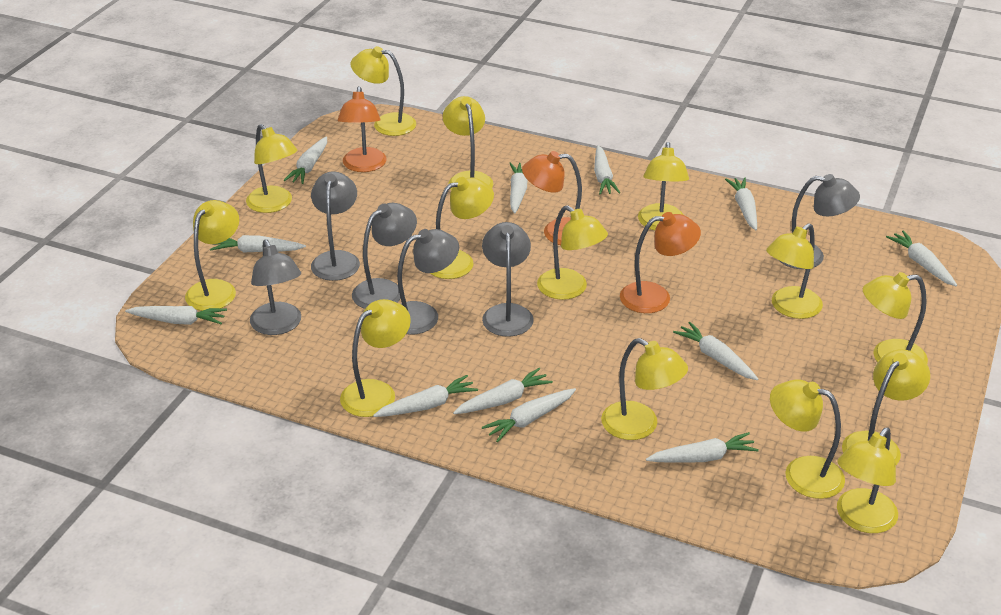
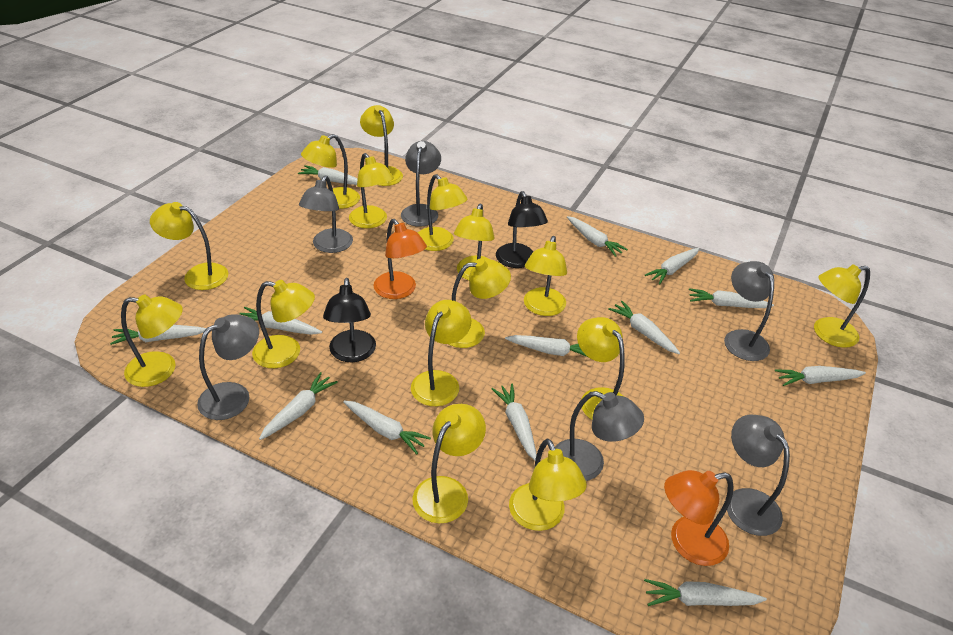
black lamp: none = 0 -> [323,278,376,362] [496,191,548,268] = 2
orange lamp: [338,86,387,172] [522,151,582,245] [620,212,701,313] = 3 -> [373,219,427,299] [664,470,733,566] = 2
white carrot: [125,306,227,325] [210,235,306,253] [284,136,327,184] [373,375,478,417] [453,368,553,414] [482,388,576,443] [509,162,527,214] [594,145,620,195] [646,432,759,463] [673,322,758,380] [725,177,757,230] [886,231,957,286] = 12 -> [110,325,206,345] [240,307,322,335] [259,372,338,440] [298,165,358,185] [343,401,431,454] [491,384,537,460] [505,335,587,357] [567,216,628,257] [608,301,680,354] [644,579,767,606] [645,248,699,285] [689,288,774,308] [775,366,866,386] = 13
yellow lamp: [185,200,239,311] [246,124,297,213] [340,299,411,417] [350,46,416,136] [430,177,494,279] [443,96,493,190] [537,205,608,300] [601,338,688,440] [638,142,689,230] [766,223,823,319] [770,380,845,499] [837,427,898,533] [842,349,930,465] [863,272,928,364] = 14 -> [121,294,183,387] [150,202,228,290] [252,280,315,368] [301,134,360,209] [349,153,394,228] [360,105,403,186] [411,300,471,406] [413,404,486,523] [418,174,467,251] [449,258,511,348] [454,204,495,280] [509,439,587,531] [524,236,567,316] [577,317,625,420] [814,264,870,348] = 15

